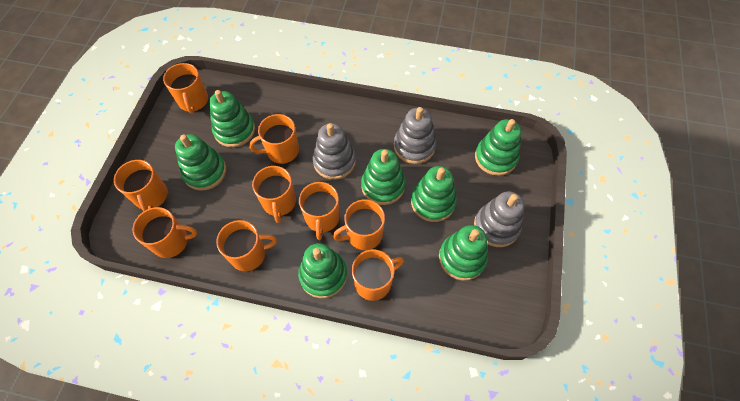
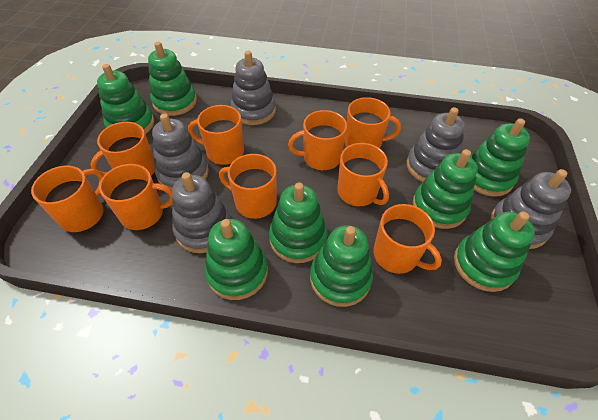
green stacking toy: [175,134,226,191] [209,90,255,147] [298,243,347,298] [361,149,405,205] [411,166,457,222] [439,225,488,281] [475,119,521,176] = 7 -> [97,64,154,134] [148,42,197,116] [205,219,268,300] [269,182,327,263] [310,225,373,307] [413,149,478,229] [454,211,535,292] [470,118,530,197] = 8
grey stacking toy: [312,123,356,180] [394,107,436,164] [474,191,524,247] = 3 -> [152,113,209,190] [172,172,231,253] [231,51,276,125] [406,107,465,182] [490,169,571,249] = 5

